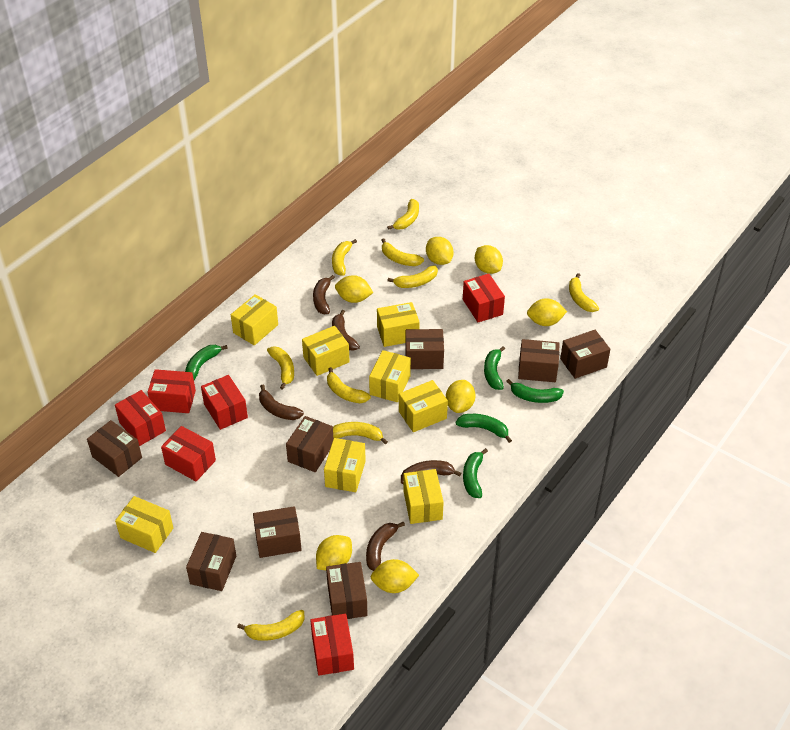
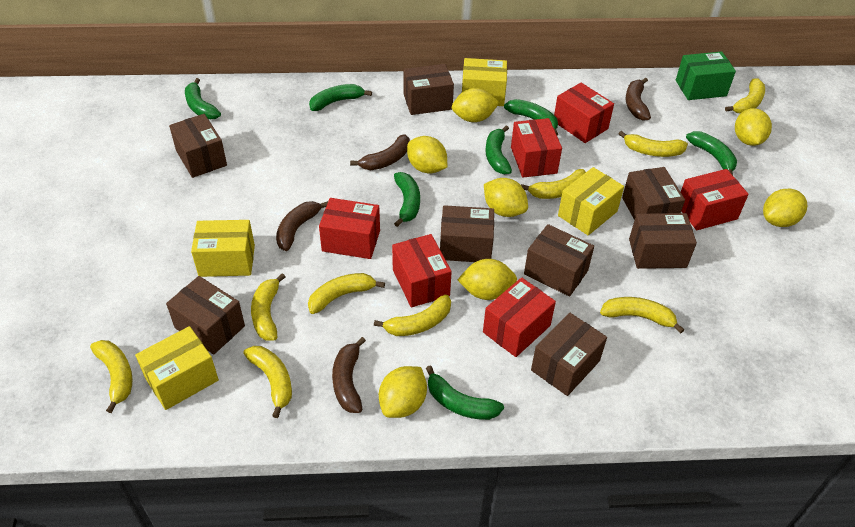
brown banana: [259,385,304,420] [313,275,335,314] [332,310,360,351] [366,521,405,571] [401,460,461,484] = 5 -> [276,201,328,251] [332,337,366,413] [350,134,410,170] [626,77,651,121] = 4
green banana: [185,345,228,380] [455,414,512,443] [463,448,488,498] [484,346,505,390] [506,379,564,403] = 5 -> [185,78,221,119] [309,84,372,111] [394,172,420,227] [426,365,504,420] [486,126,512,174] [504,99,558,135] [686,131,737,175] = 7
green box: none = 0 -> [676,51,736,100] = 1
yellow box: [115,496,173,553] [231,294,278,345] [302,326,350,376] [324,438,366,492] [369,350,411,402] [377,302,420,347] [399,380,448,432] [403,469,444,524] = 8 -> [135,326,219,410] [191,220,255,277] [462,58,507,106] [558,167,624,236] = 4

